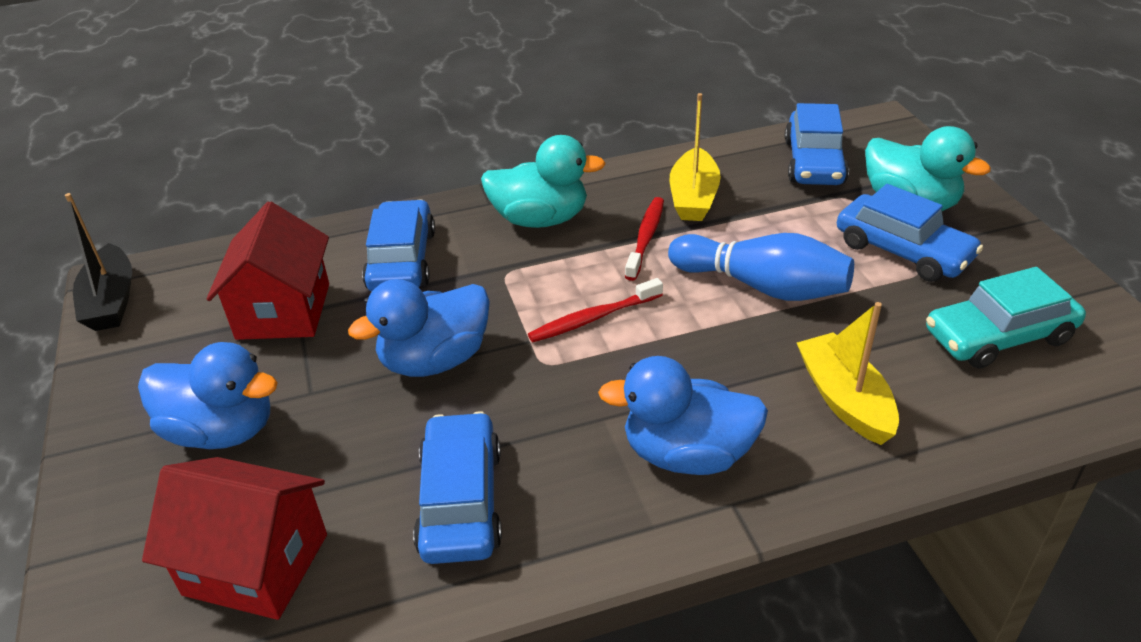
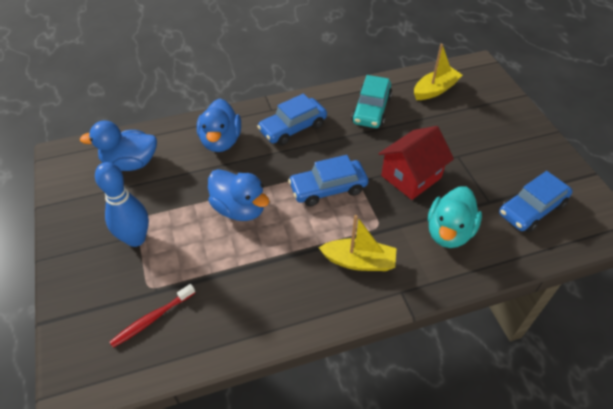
black boat: [65,193,132,331] = 1 -> none = 0
blue car: [362,200,435,291] [413,411,502,564] [785,103,849,185] [837,184,983,282] = 4 -> [257,94,327,146] [288,155,368,206] [499,171,573,232] = 3
red house: [142,457,327,620] [206,201,329,340] = 2 -> [378,126,454,200] = 1
red toothbrush: [528,278,663,342] [625,197,664,281] = 2 -> [110,284,195,348] = 1
turquoise duck: [481,135,606,228] [865,126,991,211] = 2 -> [428,187,482,248] = 1

